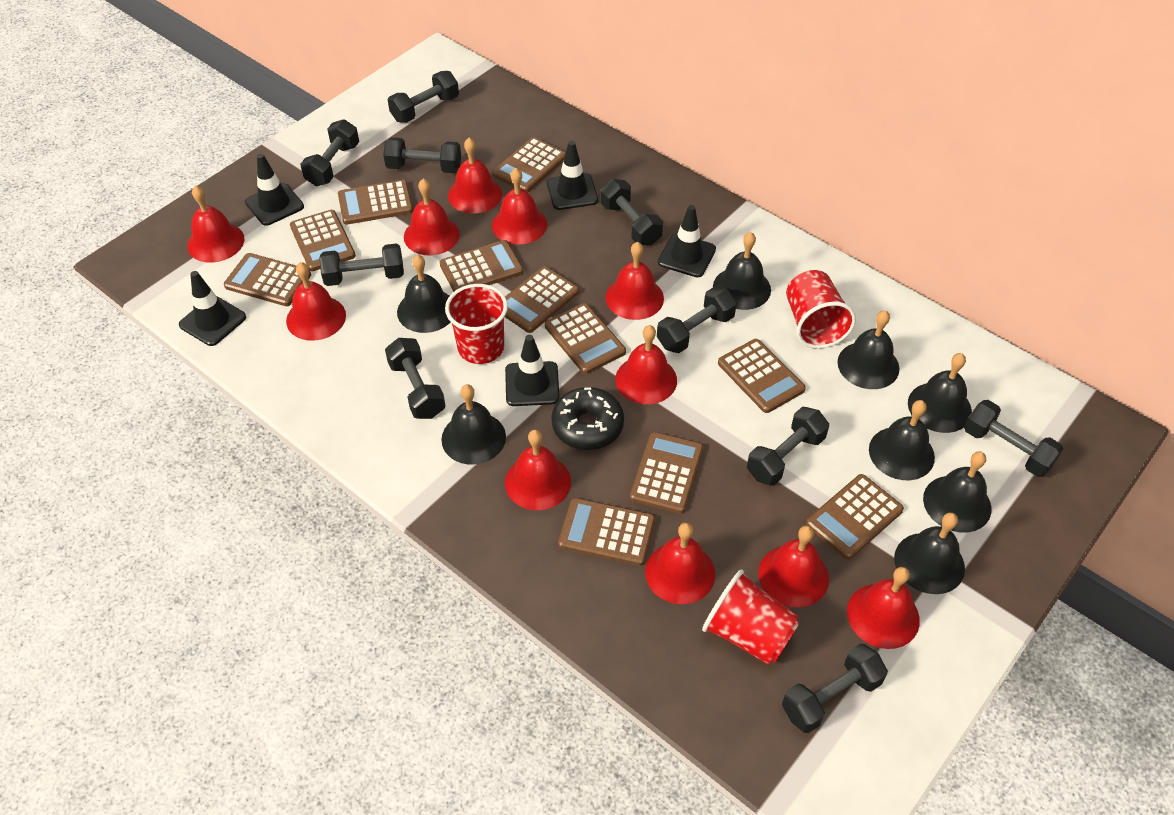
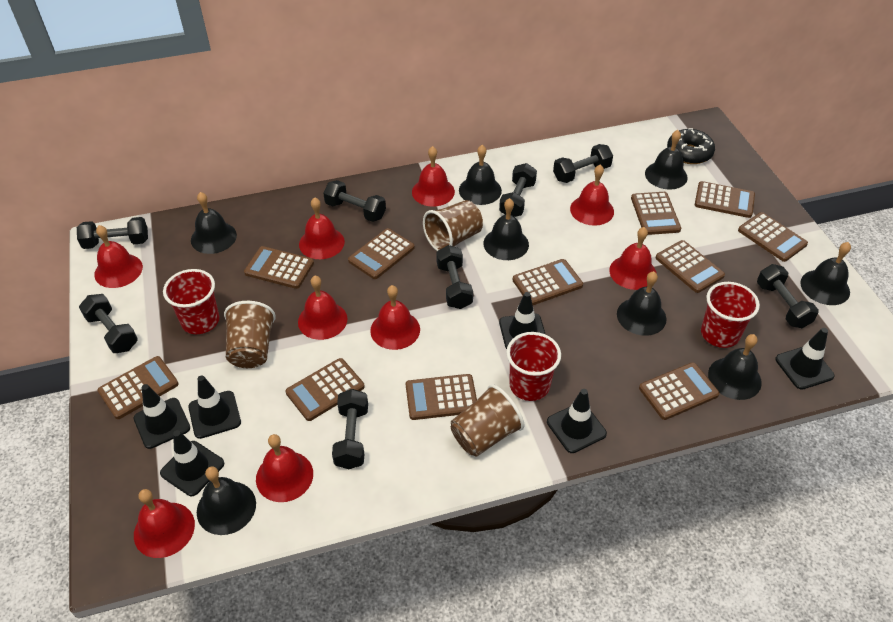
black dumbbell: [300,119,359,186] [319,244,404,286] [383,137,461,173] [385,338,445,419] [388,71,459,123] [600,179,663,246] [657,287,737,353] [747,407,829,486] [782,643,888,733] [964,400,1063,477] = 10 -> [77,217,148,249] [79,294,138,353] [323,180,386,222] [332,389,368,469] [436,245,473,309] [499,163,537,217] [553,144,613,183] [757,264,819,328] = 8
black traffic cone: [179,271,246,346] [245,154,304,226] [505,335,559,406] [547,141,598,210] [658,205,716,278] = 5 -> [134,384,190,449] [160,430,224,496] [188,375,241,439] [499,292,545,349] [547,389,607,453] [775,328,835,390] = 6
brown cup: none = 0 -> [224,301,276,368] [423,200,483,251] [451,384,524,457] = 3
red bell: [187,185,244,263] [286,262,346,341] [404,179,460,255] [448,138,502,214] [492,168,547,245] [505,429,571,510] [606,242,664,320] [615,325,677,404] [645,522,715,604] [758,526,829,607] [847,567,920,649] = 11 -> [94,225,143,288] [134,489,195,558] [256,434,313,502] [298,276,347,340] [299,197,345,259] [370,285,420,350] [412,146,455,207] [570,165,614,226] [609,227,657,290] = 9

